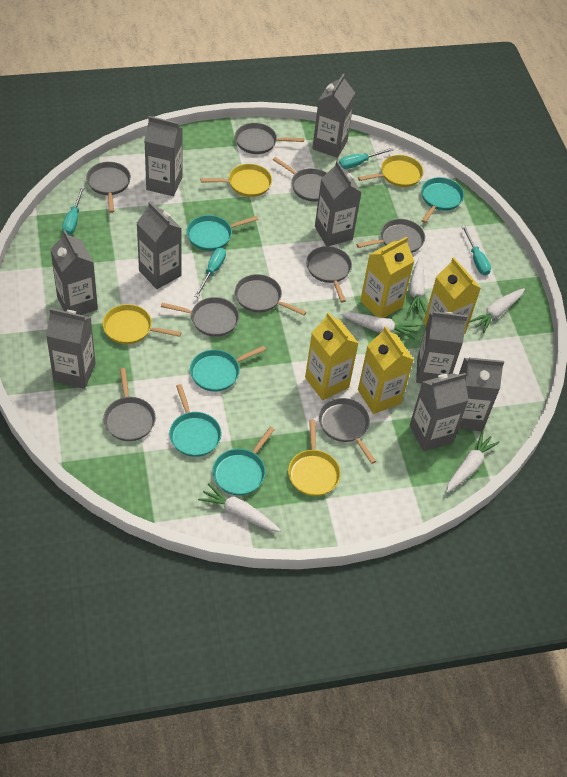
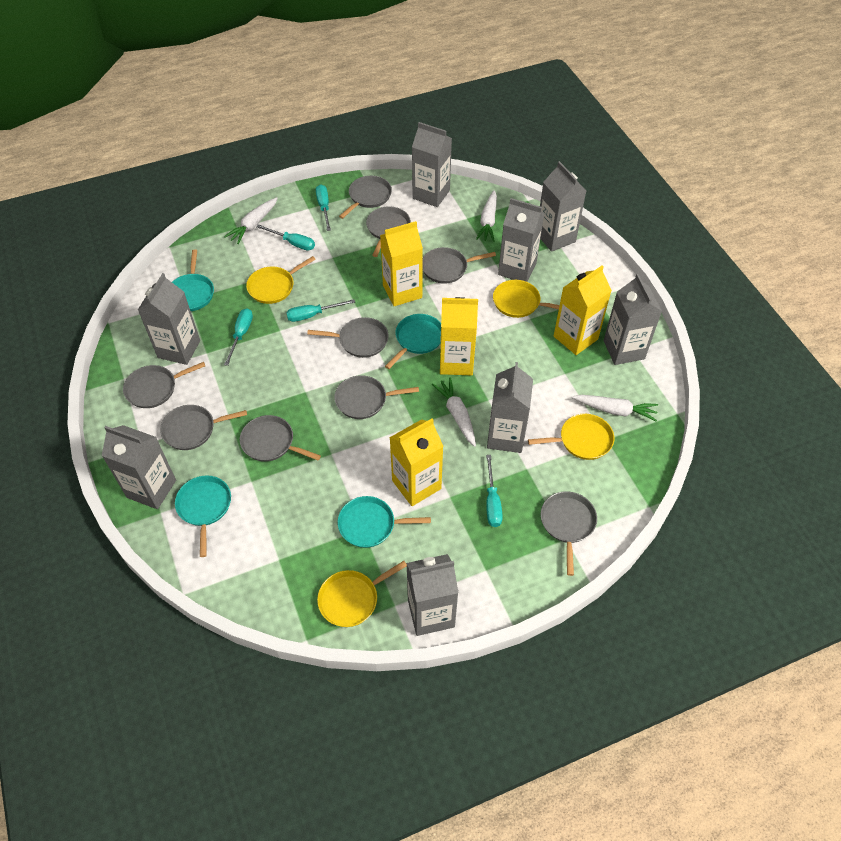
grey carton: [46,308,96,389] [50,230,98,315] [137,201,182,289] [144,116,183,196] [312,73,355,158] [315,161,362,246] [410,373,469,451] [416,311,467,384] [458,358,504,431] = 9 -> [102,425,176,509] [138,273,200,365] [406,554,458,636] [412,122,452,207] [487,362,533,453] [498,198,544,282] [540,161,586,252] [603,274,662,365] = 8
turquoise pan: [169,384,222,457] [186,215,259,251] [190,346,266,392] [213,427,275,495] [421,177,464,223] = 5 -> [172,249,214,311] [175,475,231,557] [338,496,431,548] [385,314,441,369] = 4
turquoise screwdriver: [62,186,85,235] [195,248,226,297] [339,148,394,169] [461,226,491,276] = 4 -> [224,308,253,366] [256,224,315,250] [286,299,355,322] [316,185,331,231] [486,455,503,527] = 5
white carrot: [198,483,281,532] [341,312,418,340] [408,257,426,314] [446,431,500,493] [469,288,525,333] = 5 -> [224,197,278,244] [432,377,476,447] [476,190,497,242] [572,395,658,421] = 4

